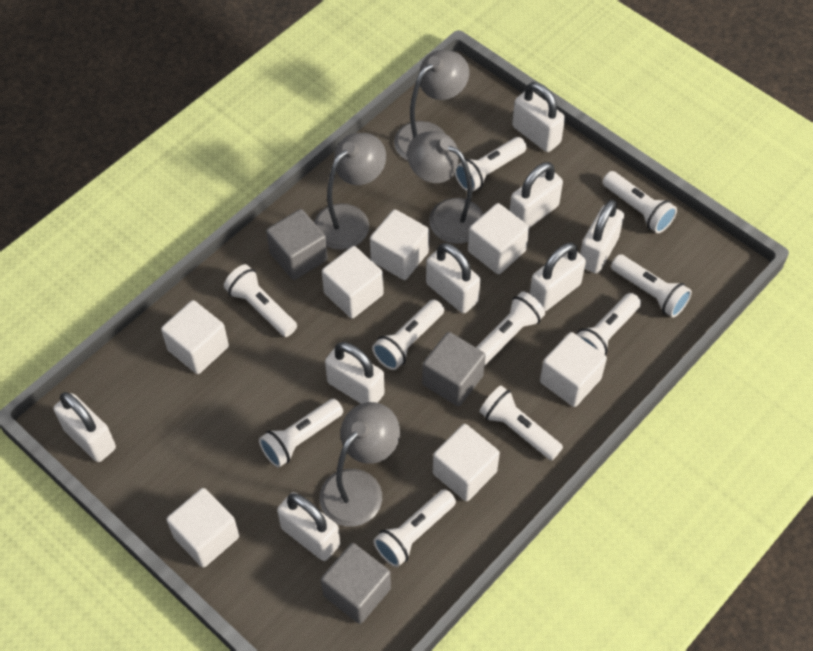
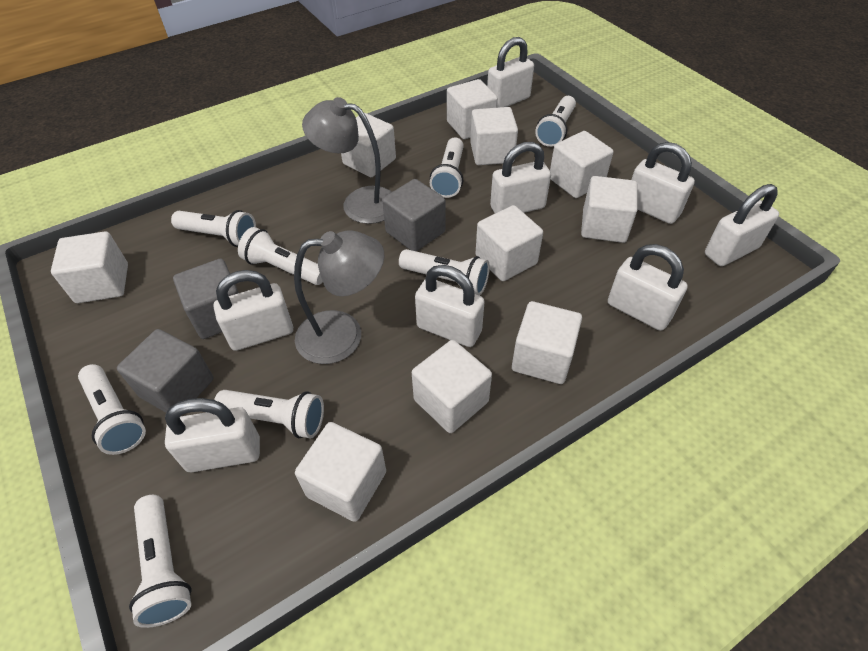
grey lamp: [314,133,386,250] [320,402,400,527] [394,50,469,161] [407,131,484,244] = 4 -> [294,230,384,364] [302,97,392,224] = 2
white cube: [161,300,229,374] [166,488,239,568] [322,246,384,318] [370,209,429,280] [433,424,500,501] [468,203,529,274] [540,332,607,407] = 7 -> [51,231,128,303] [295,422,386,522] [341,113,396,177] [412,340,492,433] [447,79,498,139] [470,107,518,165] [475,205,543,281] [512,301,582,384] [550,131,613,198] [581,176,637,243] = 10
white flashlight: [224,264,297,337] [259,399,343,467] [372,300,444,370] [373,489,456,567] [455,137,527,192] [476,292,545,365] [479,385,563,460] [577,293,641,356] [603,171,677,233] [611,254,692,318] = 10 -> [78,364,146,455] [129,495,191,628] [171,210,256,247] [214,390,324,438] [238,227,323,285] [399,249,490,296] [430,137,464,198] [535,96,576,147] = 8

